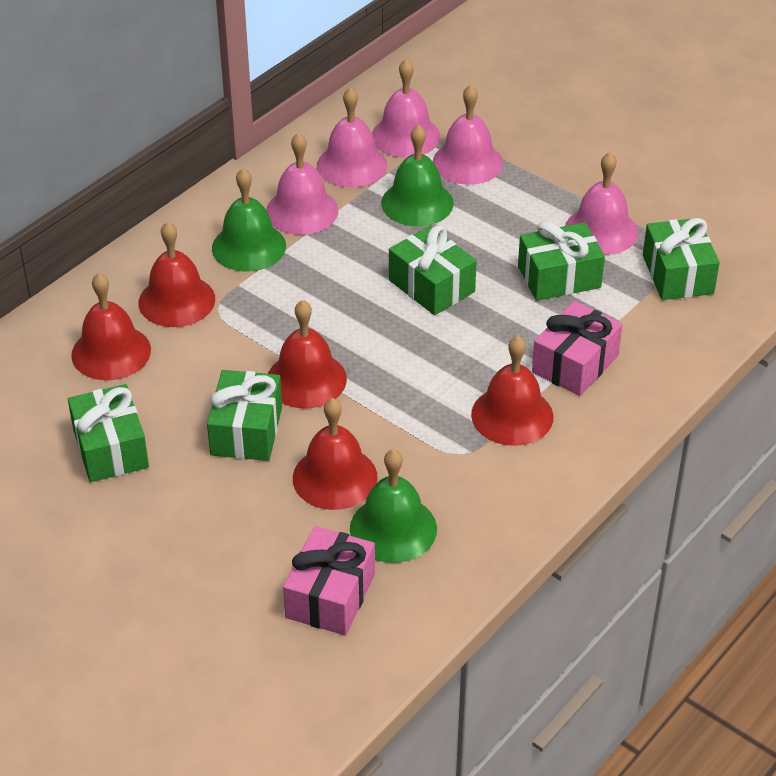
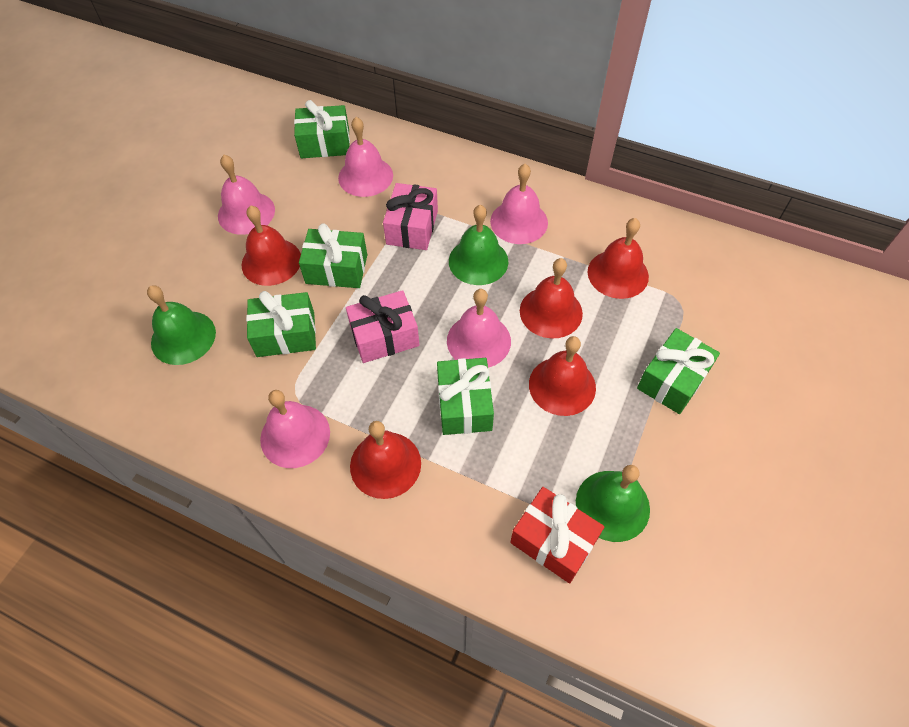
red gift: none = 0 -> [510,487,604,583] = 1

